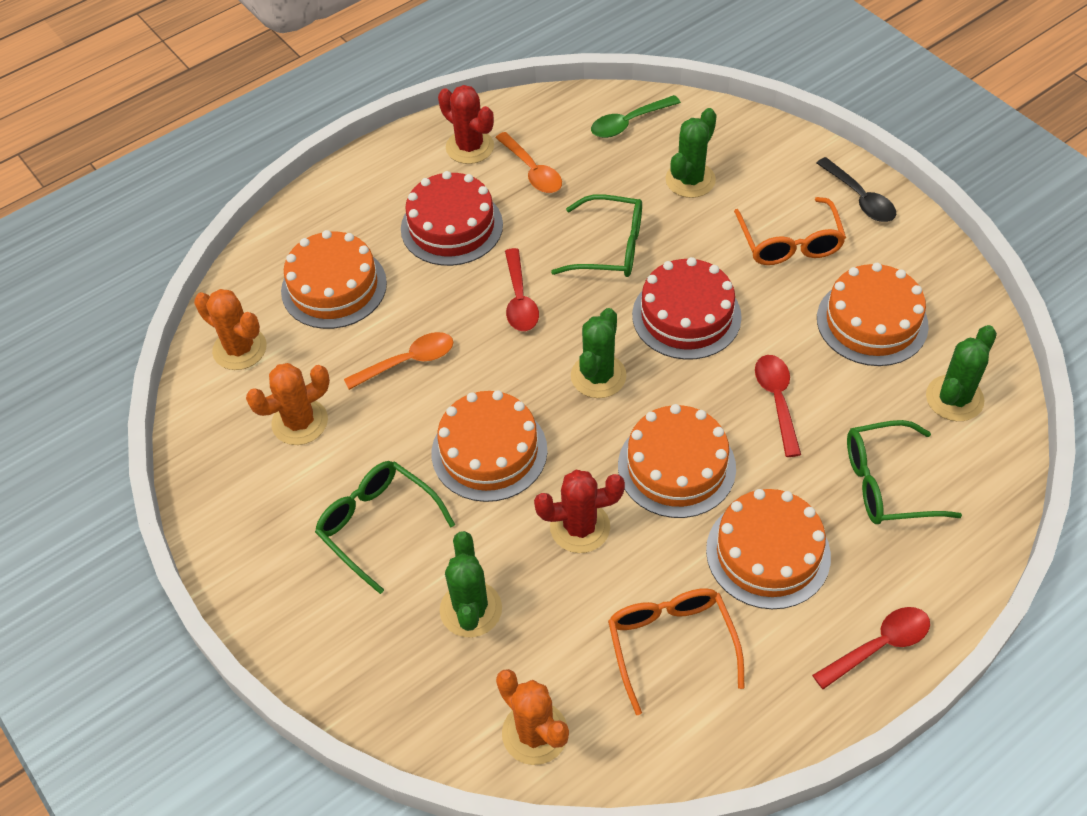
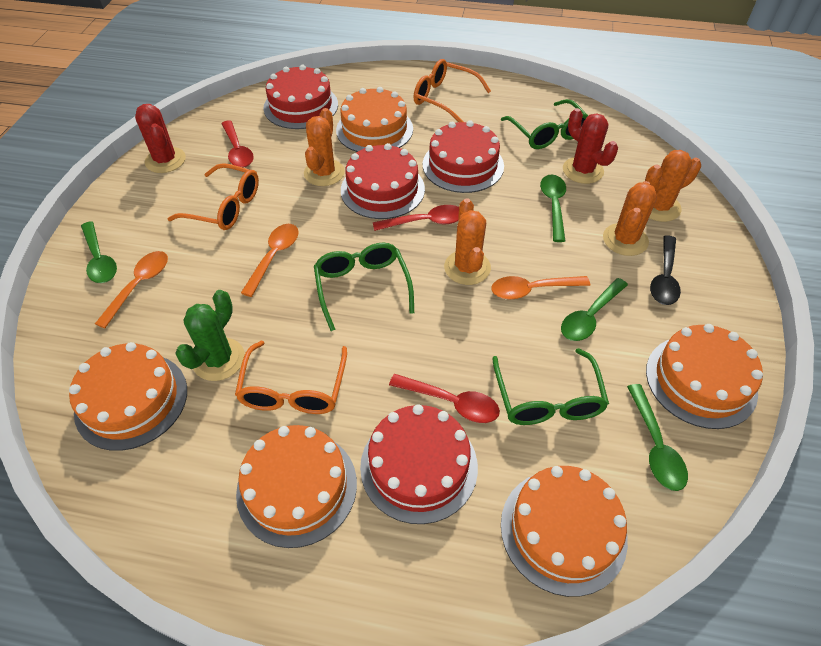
green cactus: [440,531,502,638] [571,308,626,398] [665,108,717,198] [926,325,997,421] = 4 -> [175,290,245,381] = 1
green spoon: [591,95,681,138] = 1 -> [81,221,117,283] [540,175,566,242] [561,278,628,341] [627,384,688,491] = 4
orange cactus: [194,289,267,370] [246,363,330,445] [496,669,569,765] = 3 -> [304,108,345,186] [444,198,491,285] [603,181,657,256] [645,150,701,222] = 4
orange glasses: [608,588,745,715] [734,197,846,265] = 2 -> [168,163,259,230] [235,341,347,414] [413,59,491,122] = 3
orange spoon: [344,332,454,390] [495,132,562,193] = 2 -> [95,251,168,328] [241,224,299,297] [491,276,590,299] = 3
red cake: [401,171,503,266] [632,257,742,360] = 2 -> [263,65,338,129] [341,143,425,219] [360,404,478,524] [423,120,504,193] = 4

